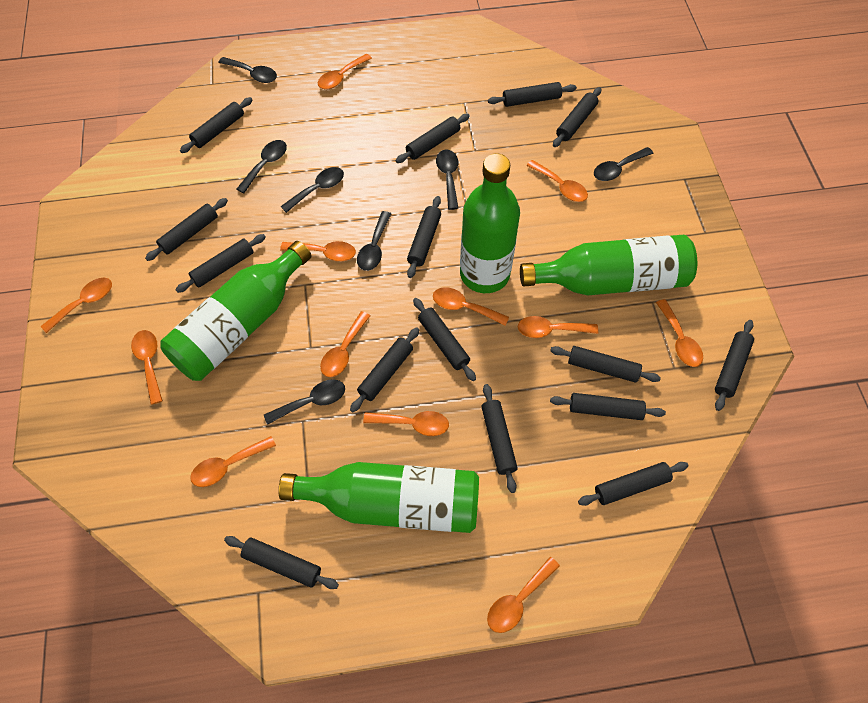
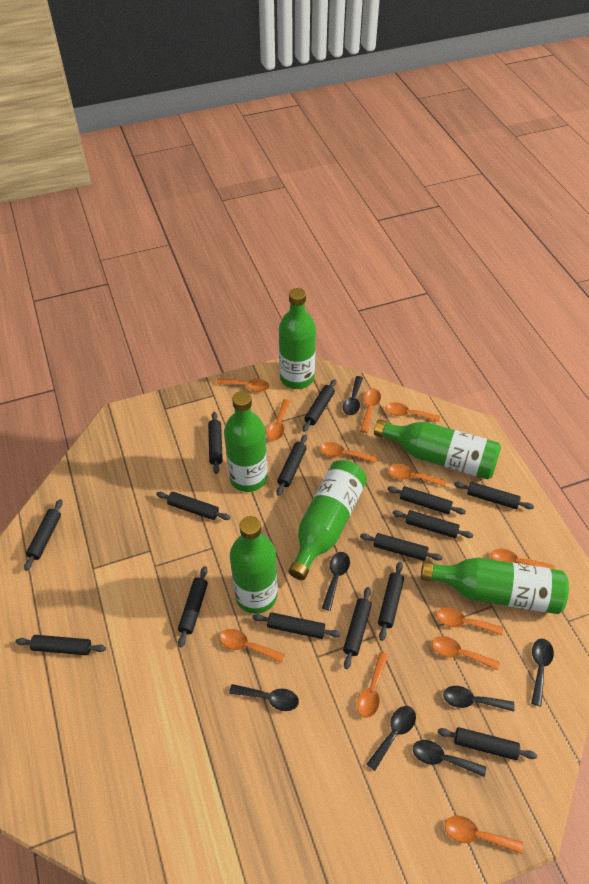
green bottle: [160,241,312,381] [278,462,479,533] [460,154,520,293] [520,235,697,296] = 4 -> [224,391,267,492] [230,516,278,614] [279,288,316,389] [288,460,367,580] [374,419,501,479] [421,557,569,614] = 6

